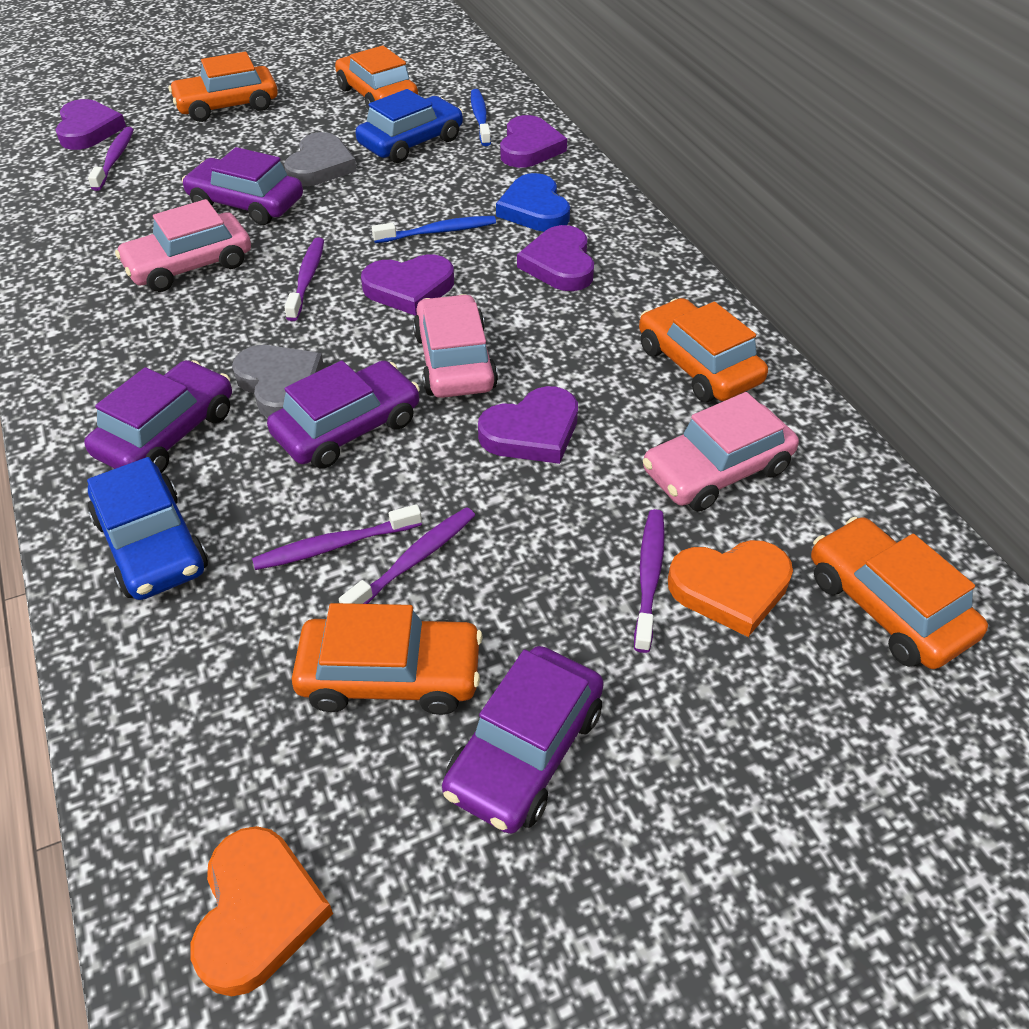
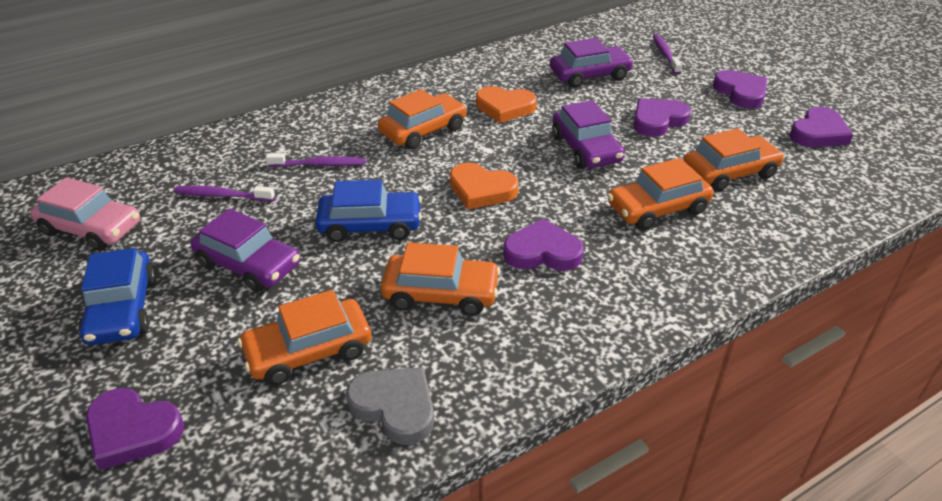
blue heart: [496,173,570,232] = 1 -> none = 0
blue toothbrush: [372,216,496,243] [471,89,491,146] = 2 -> none = 0
grey heart: [232,345,324,418] [284,132,357,186] = 2 -> [346,367,434,445] = 1
pink car: [115,199,251,292] [413,294,498,398] [643,392,799,512] = 3 -> [30,177,140,251] = 1
purple car: [84,360,232,473] [182,147,303,225] [267,360,420,469] [442,646,604,834] = 4 -> [190,208,300,292] [550,38,634,88] [552,100,625,169] = 3
purple toothbrush: [88,127,134,191] [252,504,422,570] [284,238,324,321] [339,507,475,604] [634,509,665,653] = 5 -> [174,186,275,201] [266,153,366,167] [653,34,682,74] = 3

